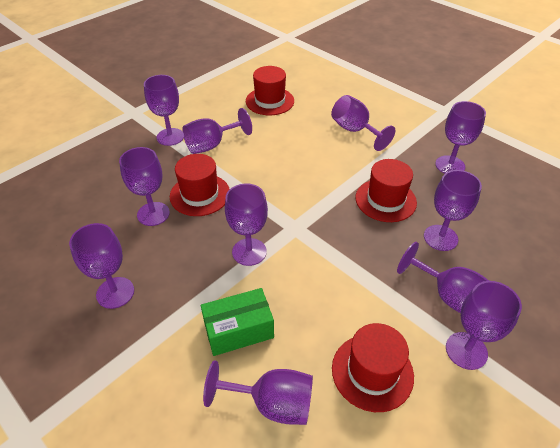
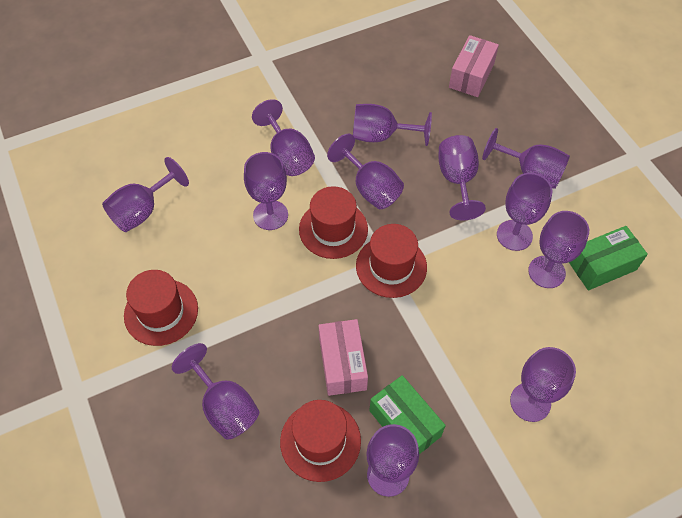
green box: [201,288,274,356] = 1 -> [369,375,446,454] [569,226,648,291] = 2
pink box: none = 0 -> [319,319,368,396] [449,35,499,97] = 2
purple goblet: [69,223,134,309] [119,147,170,226] [144,75,184,146] [182,108,252,154] [203,361,313,425] [225,184,268,266] [331,95,395,151] [397,242,489,313] [424,170,482,251] [435,101,486,174] [446,281,522,370] = 11 -> [102,157,189,232] [172,343,259,440] [244,152,288,230] [252,99,315,176] [327,134,404,209] [353,104,432,146] [366,424,419,497] [439,135,486,221] [482,128,570,189] [497,173,552,251] [510,347,576,422] [528,211,589,288] = 12

